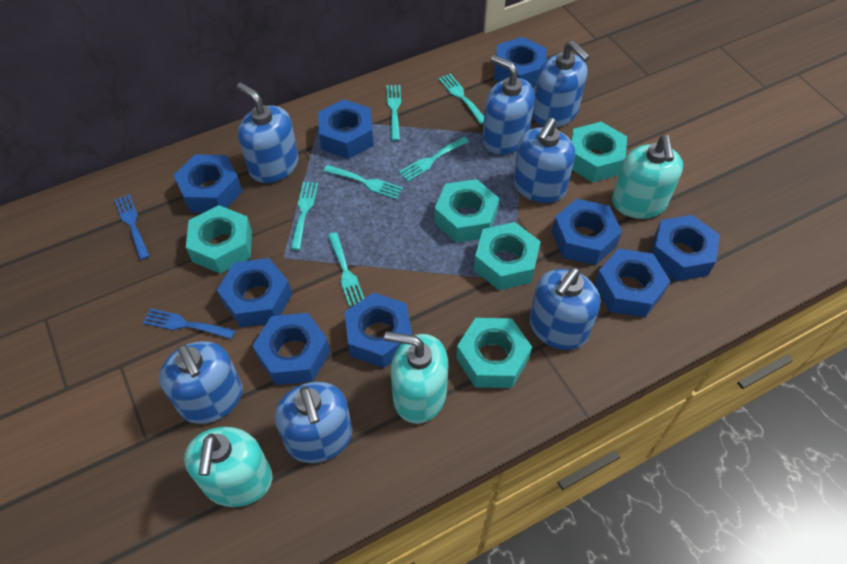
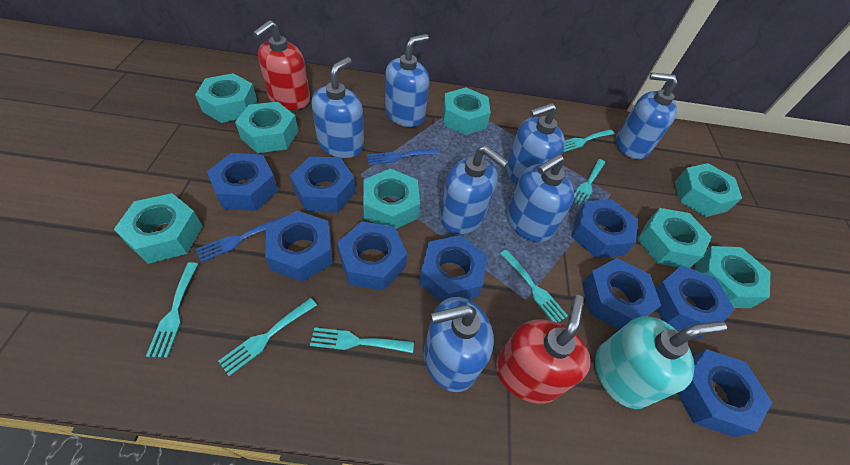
red soap dispenser: none = 0 -> [253,20,310,110] [496,295,591,404] = 2
turquoise nut: [186,205,252,274] [434,179,499,243] [456,318,532,388] [474,222,541,290] [571,122,627,182] = 5 -> [114,193,203,264] [195,73,257,123] [235,102,298,153] [363,168,420,229] [443,87,491,135] [638,208,712,268] [675,163,742,217] [695,246,770,308] = 8
turquoise soap dispenser: [184,427,272,507] [384,332,448,424] [612,135,683,219] = 3 -> [595,316,727,409] = 1

